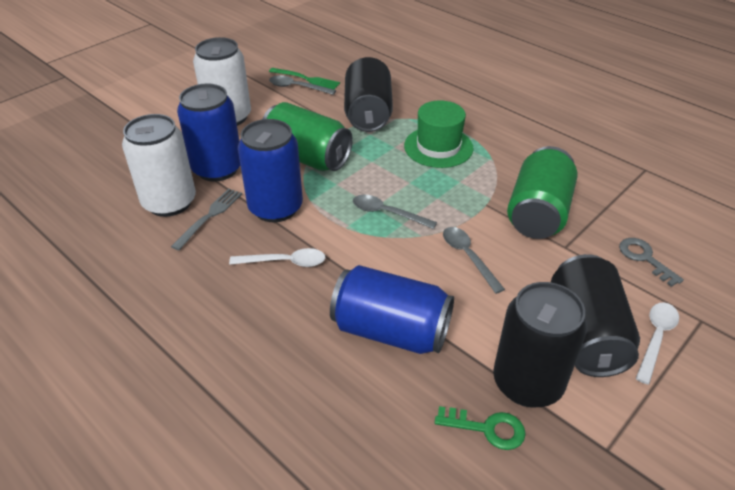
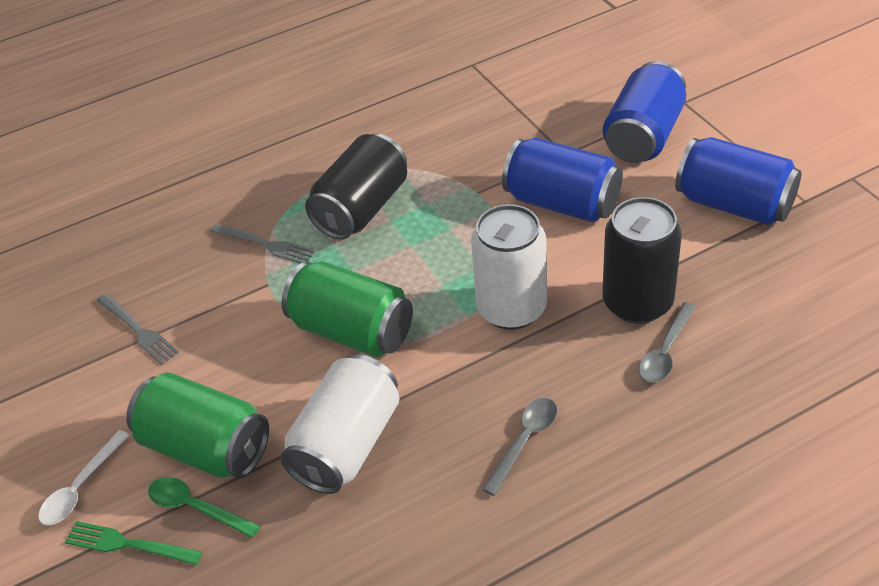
black can: [344,57,393,132] [493,282,587,407] [551,254,640,377] = 3 -> [305,133,407,240] [602,197,682,324] = 2
green hat: [404,100,474,168] = 1 -> none = 0
green key: [435,406,526,450] = 1 -> none = 0
green spoon: none = 0 -> [148,477,260,538] = 1
grey fork: [171,188,242,250] = 1 -> [97,294,179,365] [211,224,316,264] = 2
grey key: [619,238,684,287] = 1 -> none = 0
grey spoon: [269,75,336,95] [353,195,437,229] [443,227,505,294] = 3 -> [482,398,557,496] [639,302,696,383] = 2
white spoon: [229,248,326,267] [636,302,679,384] = 2 -> [38,430,129,526] = 1

